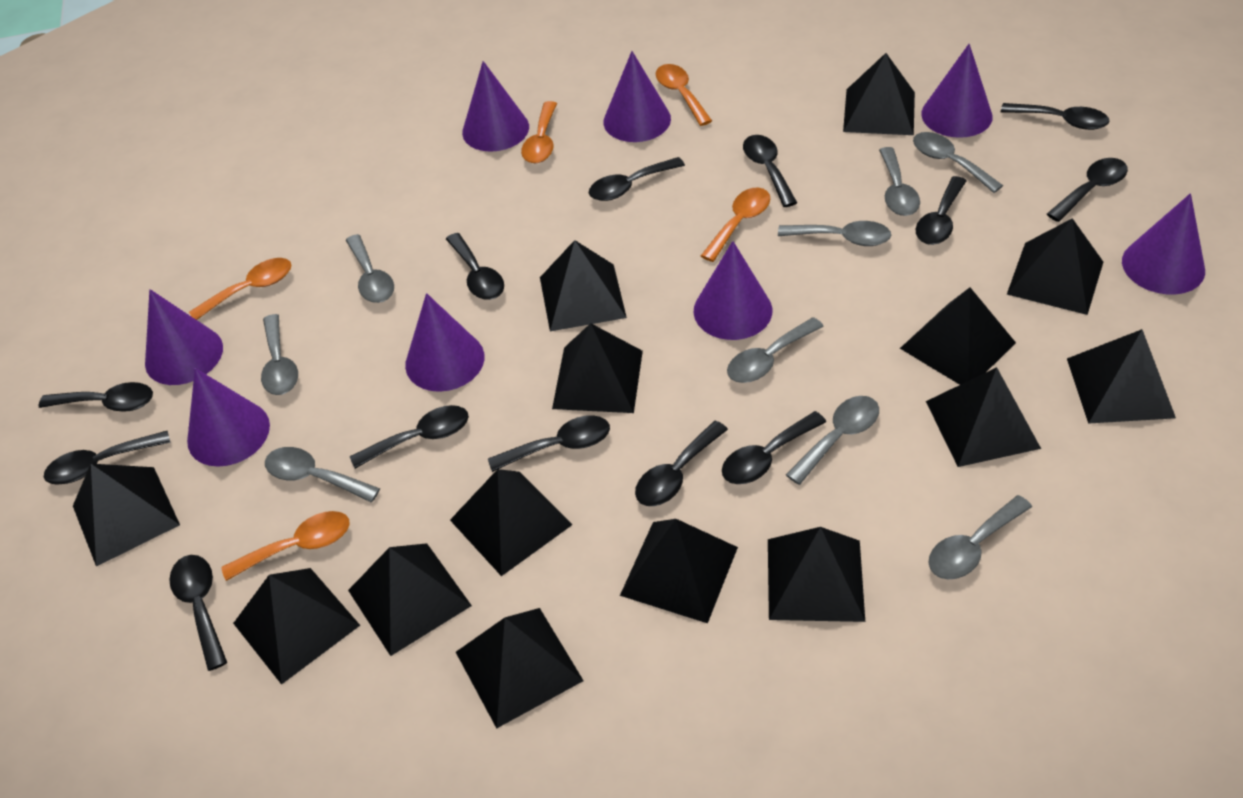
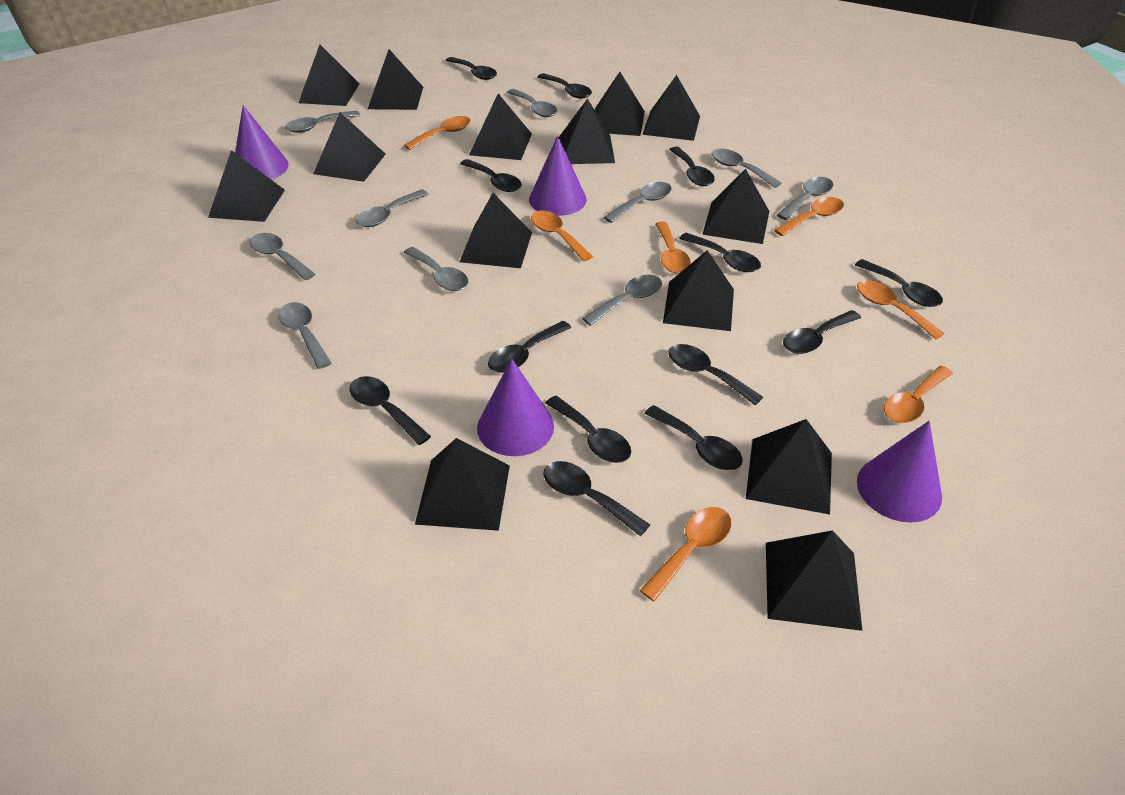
grey spoon: [261,314,298,395] [265,447,380,502] [346,234,394,303] [727,317,824,383] [778,221,891,246] [786,396,879,485] [879,147,920,216] [913,132,1003,193] [928,495,1032,579] = 9 -> [249,233,315,280] [278,302,331,369] [285,111,360,133] [356,189,429,227] [403,247,468,291] [507,89,557,117] [582,275,662,326] [604,182,672,223] [712,149,782,188] [777,177,833,220] = 10
orange spoon: [189,258,291,320] [221,511,350,581] [521,101,557,163] [656,64,712,126] [701,187,770,262] = 5 -> [404,116,471,150] [531,211,593,262] [639,507,731,602] [655,222,691,274] [774,197,844,236] [857,280,944,340] [884,366,953,423] = 7
purple cone: [145,289,223,385] [187,368,270,467] [405,293,484,392] [462,61,529,152] [603,51,671,142] [694,241,772,340] [921,44,992,138] [1122,193,1205,294] = 8 -> [235,105,289,180] [477,359,554,456] [529,135,587,216] [857,421,942,522] = 4

